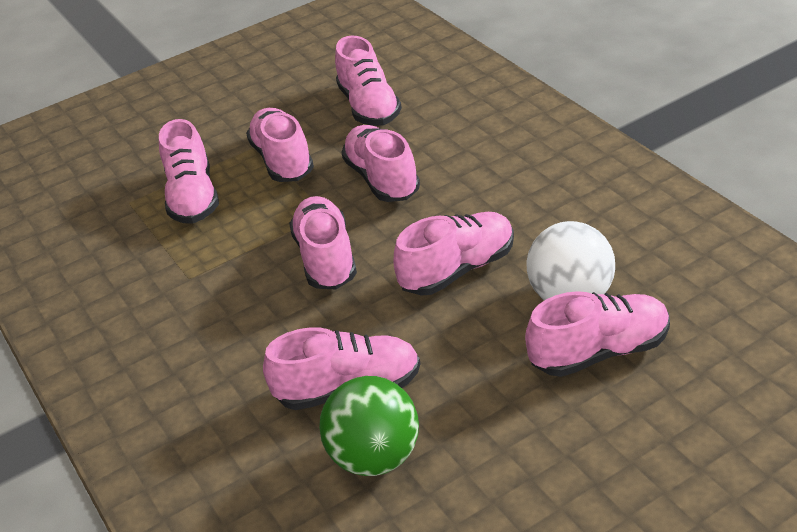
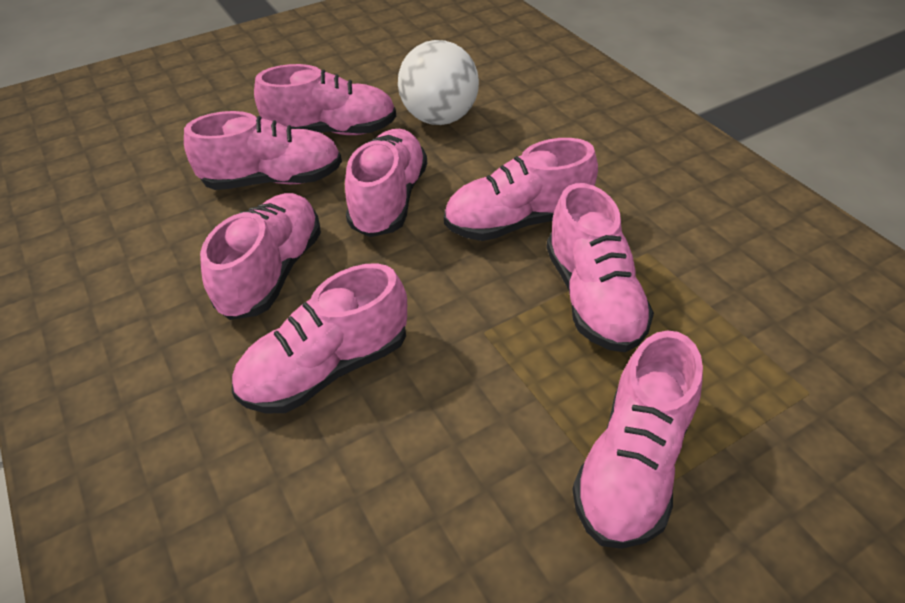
green ball: [319,376,419,476] = 1 -> none = 0

